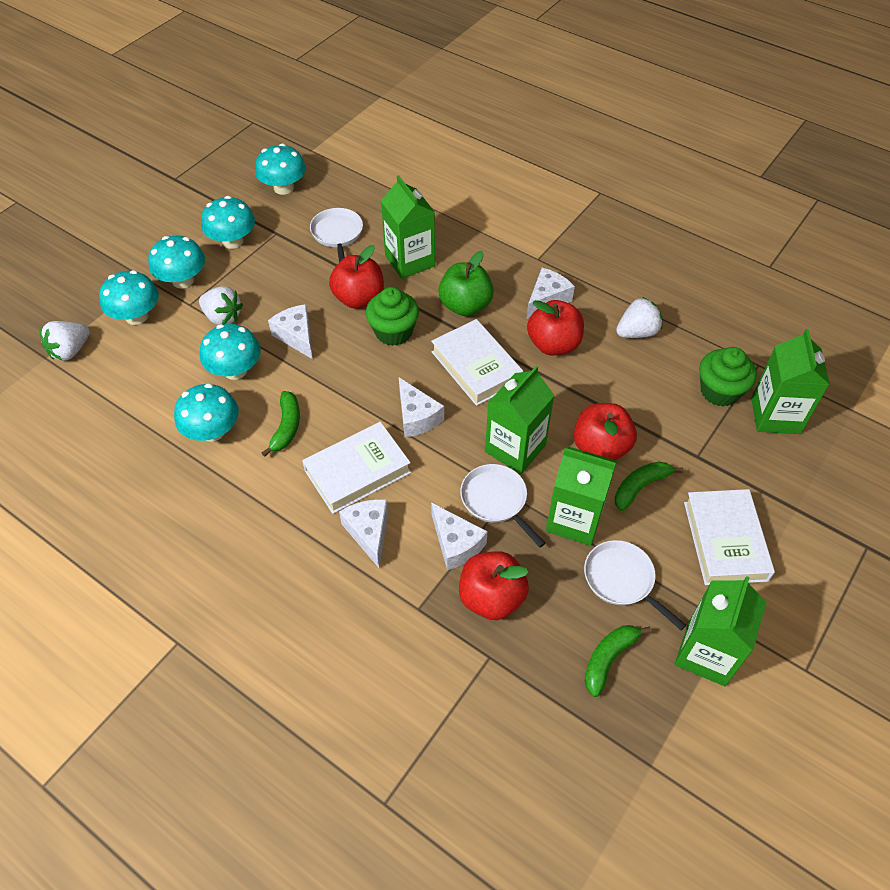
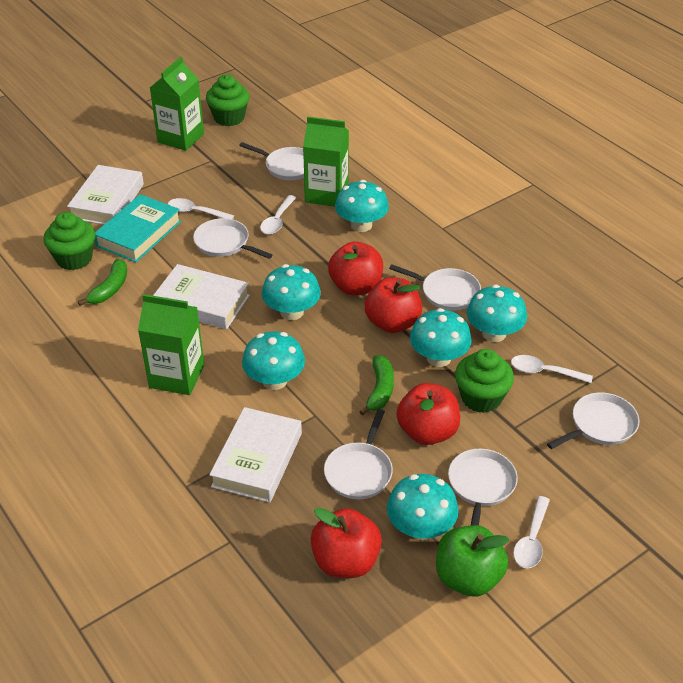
green banana: [262,391,300,457] [585,625,651,697] [615,461,683,511] = 3 -> [78,259,127,306] [359,355,394,416] = 2
green carton: [381,175,435,279] [485,366,555,474] [546,446,617,546] [675,576,767,686] [751,329,830,434] = 5 -> [138,294,204,395] [150,57,204,151] [303,116,349,207] = 3
green cupcake: [366,287,419,346] [699,347,757,406] = 2 -> [43,212,95,270] [206,74,249,126] [455,349,514,413] = 3
turquoise book: none = 0 -> [95,194,181,262] = 1
white cheese: [268,304,313,359] [339,499,389,568] [399,378,444,437] [431,502,488,570] [527,268,575,319] = 5 -> none = 0
white pan: [310,208,363,262] [460,464,546,547] [584,540,686,630] = 3 -> [193,218,272,259] [239,142,304,180] [324,409,393,499] [389,264,481,311] [448,449,518,526] [547,392,639,449] = 6
white spoon: none = 0 -> [168,198,234,219] [260,195,297,235] [511,355,593,383] [513,496,550,568] = 4
white strawberry: [40,321,90,361] [199,286,243,325] [616,297,662,338] = 3 -> none = 0

